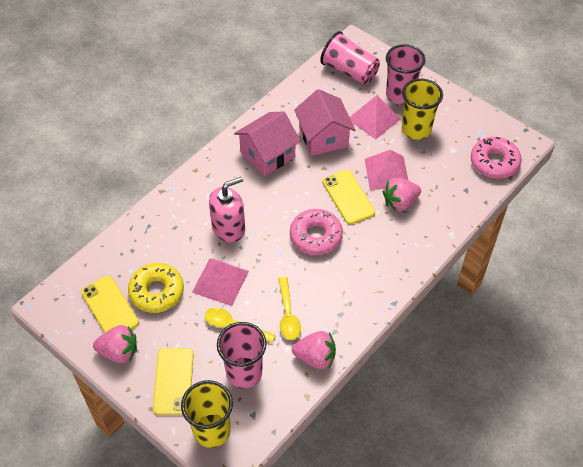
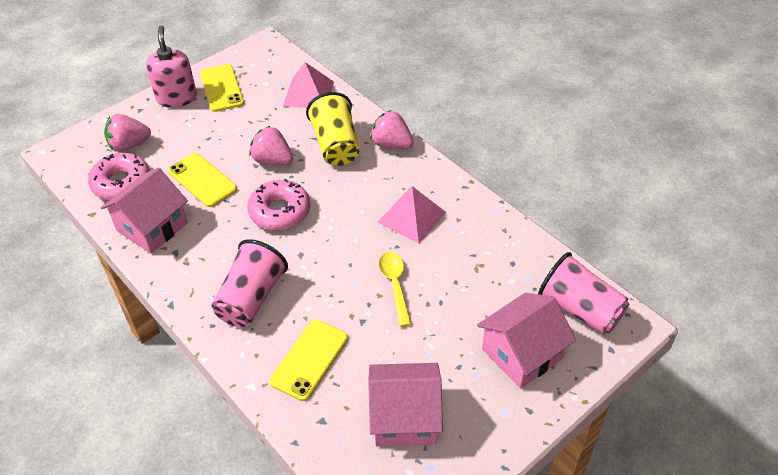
pink cup: [217,322,267,388] [320,31,380,84] [386,44,425,105] = 3 -> [212,239,288,327] [538,252,630,334] = 2
pink house: [234,111,301,176] [294,89,355,156] = 2 -> [101,167,188,254] [368,363,443,446] [477,293,576,389] = 3
pink pyramid: [192,259,249,306] [350,95,401,140] [365,150,409,190] = 3 -> [283,62,334,108] [378,186,446,244] = 2
yellow cup: [181,380,233,448] [402,79,443,140] = 2 -> [306,92,359,166] = 1
yellow donut: [128,263,184,313] = 1 -> none = 0
yellow spoon: [204,308,276,343] [278,277,301,340] = 2 -> [379,252,411,327] = 1

